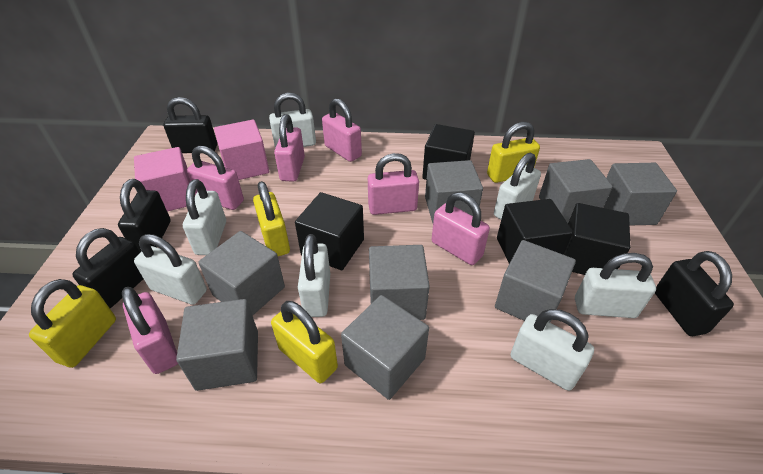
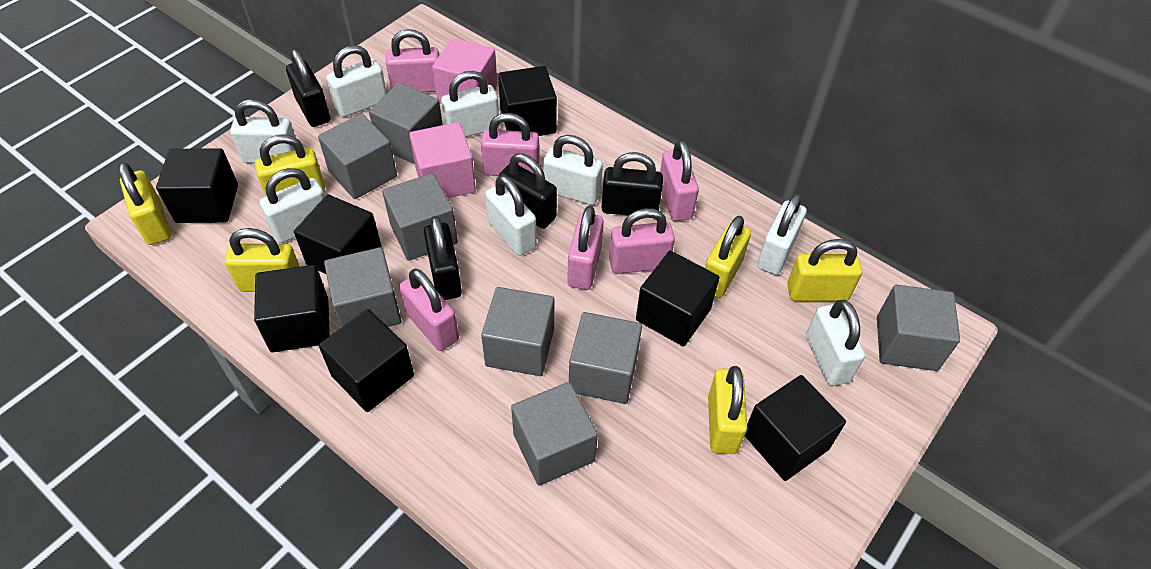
black cube: [295,192,364,270] [422,124,475,180] [497,199,573,264] [564,203,630,275] = 4 -> [156,149,238,223] [254,265,330,352] [294,194,382,274] [319,309,414,412] [498,66,557,136] [636,251,720,346] [745,375,846,481] = 7
white padlock: [134,234,207,305] [183,179,226,255] [269,93,316,148] [298,234,330,317] [494,153,541,219] [510,309,594,391] [575,253,656,318] = 7 -> [230,99,296,163] [260,168,325,243] [327,45,387,117] [441,71,500,137] [485,175,537,256] [543,135,603,205] [757,193,807,275] [806,300,865,386] = 8
yellow padlock: [29,279,116,368] [253,181,290,256] [271,301,338,383] [487,122,540,183] = 4 -> [118,162,171,245] [225,228,300,292] [255,134,325,196] [705,216,751,298] [708,366,747,454] [787,239,862,301] = 6

